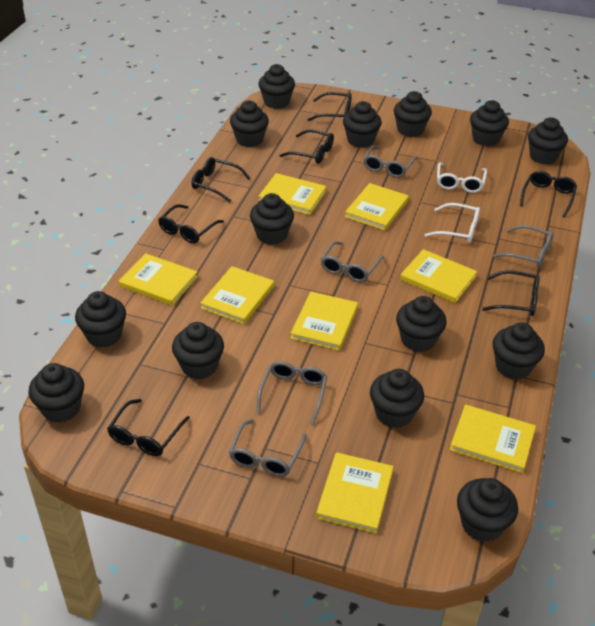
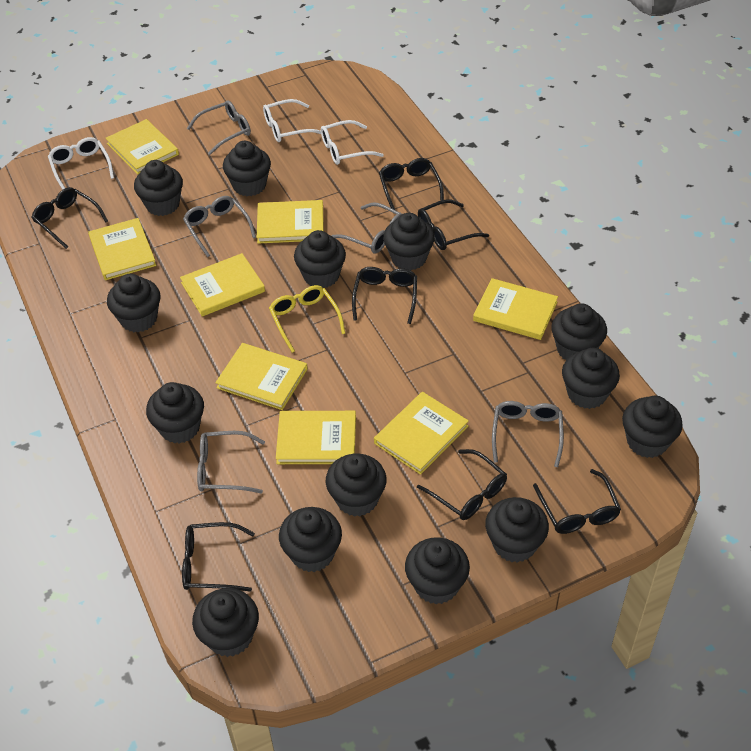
white glasses: [425,203,480,243] [437,162,487,193] = 2 -> [48,137,114,190] [263,99,321,142] [321,120,384,165] = 3
yellow glasses: none = 0 -> [269,285,346,353] = 1

